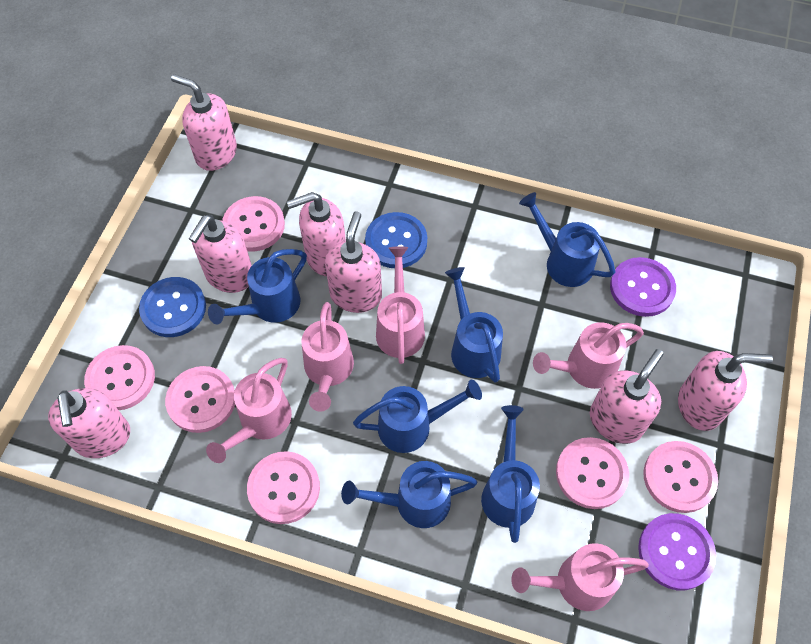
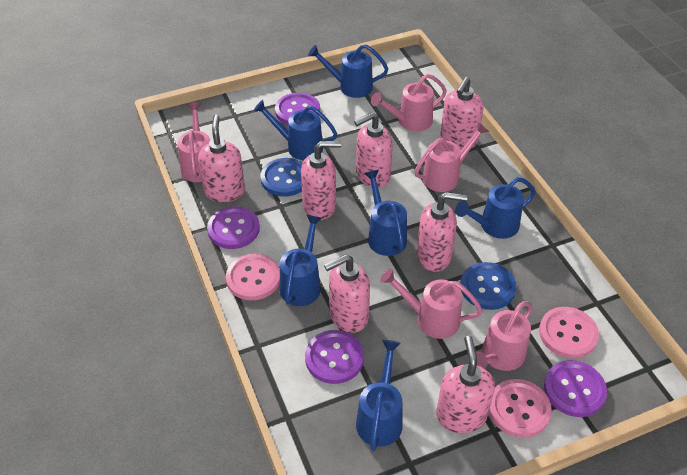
pink button: [84,345,155,410] [165,366,235,433] [222,196,285,252] [247,451,320,524] [556,437,629,509] [643,441,718,513] = 6 -> [226,254,280,300] [489,379,552,438] [539,307,599,358] = 3
purple button: [610,257,676,317] [638,513,716,590] = 2 -> [207,206,260,249] [275,93,320,125] [305,330,364,384] [544,360,607,417] = 4

